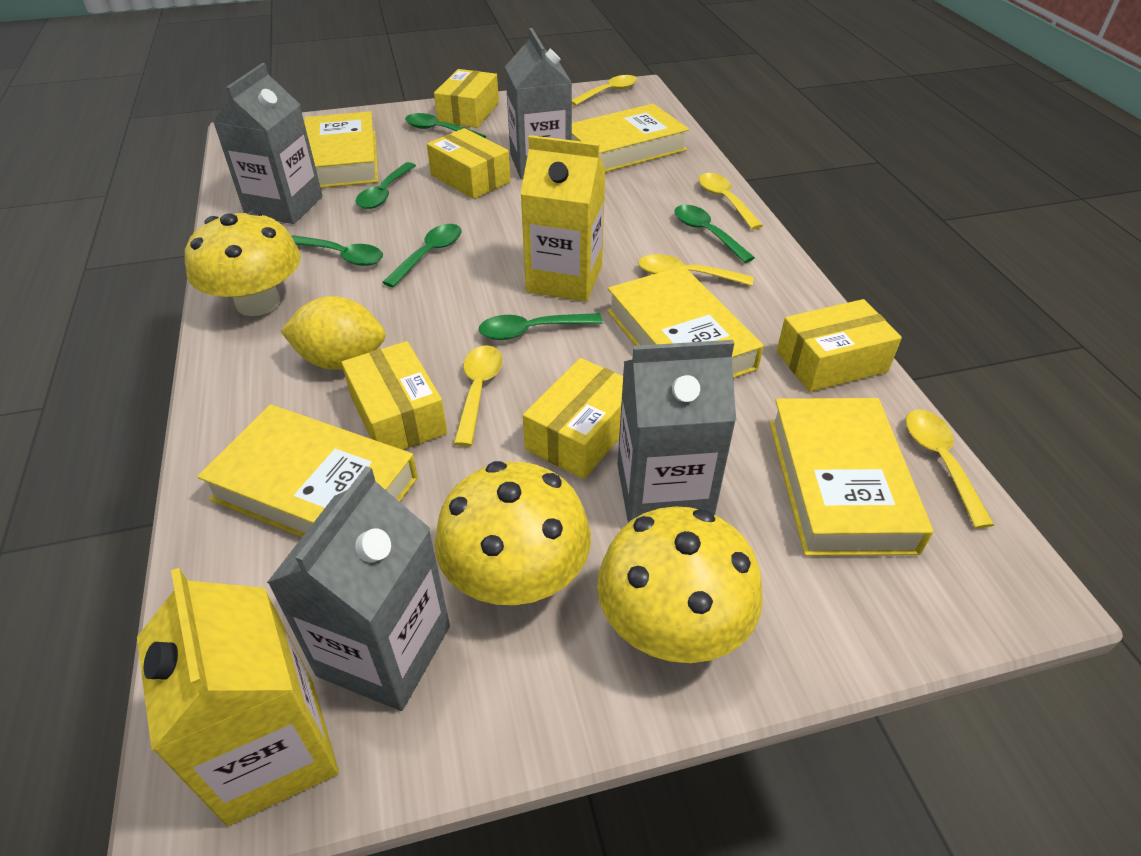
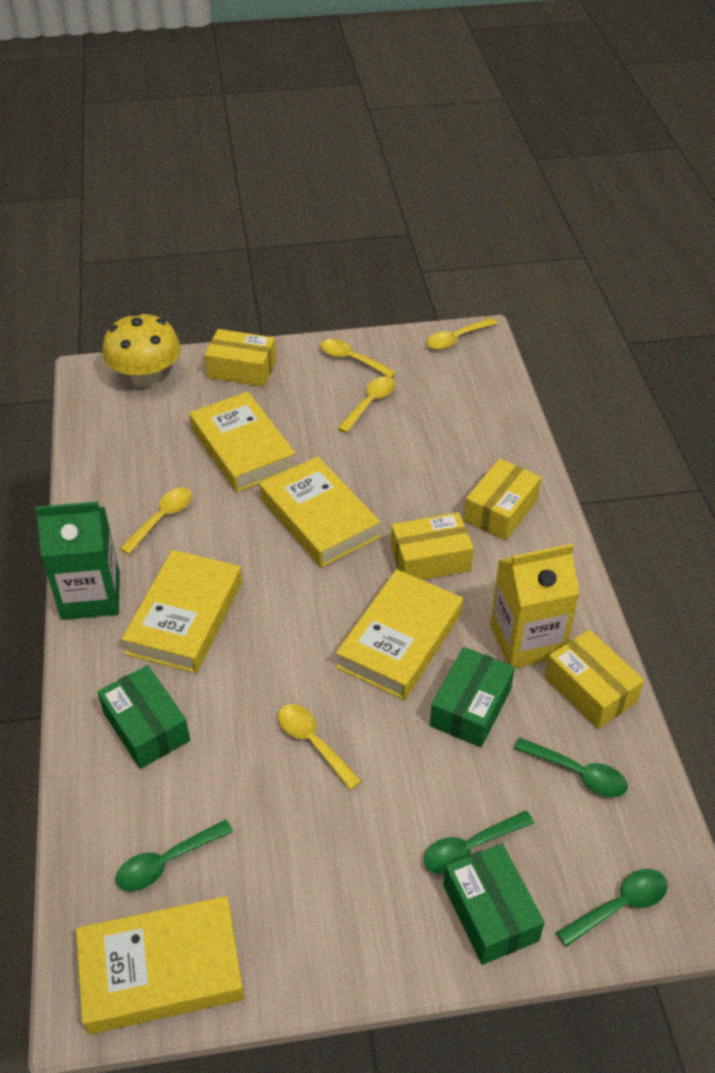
green box: none = 0 -> [98,665,190,769] [430,647,515,747] [443,844,545,965] = 3
green carton: none = 0 -> [35,501,120,620] = 1
green spoon: [291,235,383,266] [356,162,416,209] [382,224,461,288] [405,113,486,138] [479,313,603,340] [674,205,755,263] = 6 -> [115,820,233,891] [424,810,534,874] [514,738,628,797] [556,869,668,947] = 4
grey carton: [213,63,323,224] [267,466,450,711] [505,28,572,179] [617,340,736,523] = 4 -> none = 0
yellow box: [341,341,447,450] [427,128,511,199] [434,69,499,128] [523,358,623,479] [777,299,902,392] = 5 -> [204,329,276,387] [391,512,474,580] [464,458,541,540] [545,630,644,729] = 4
yellow carton: [137,568,339,826] [520,135,606,302] = 2 -> [490,544,580,668] = 1
yellow lemon: [280,296,385,370] = 1 -> none = 0
yellow mushroom: [185,210,301,316] [435,461,591,605] [597,506,763,663] = 3 -> [103,312,181,387] = 1

